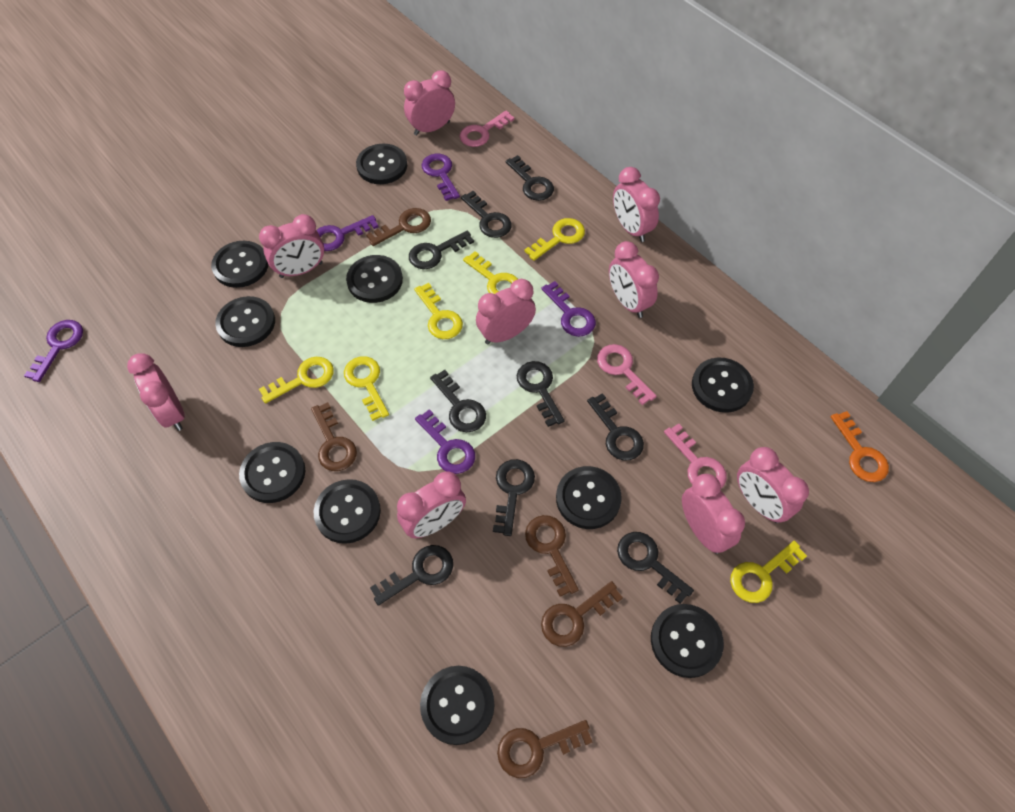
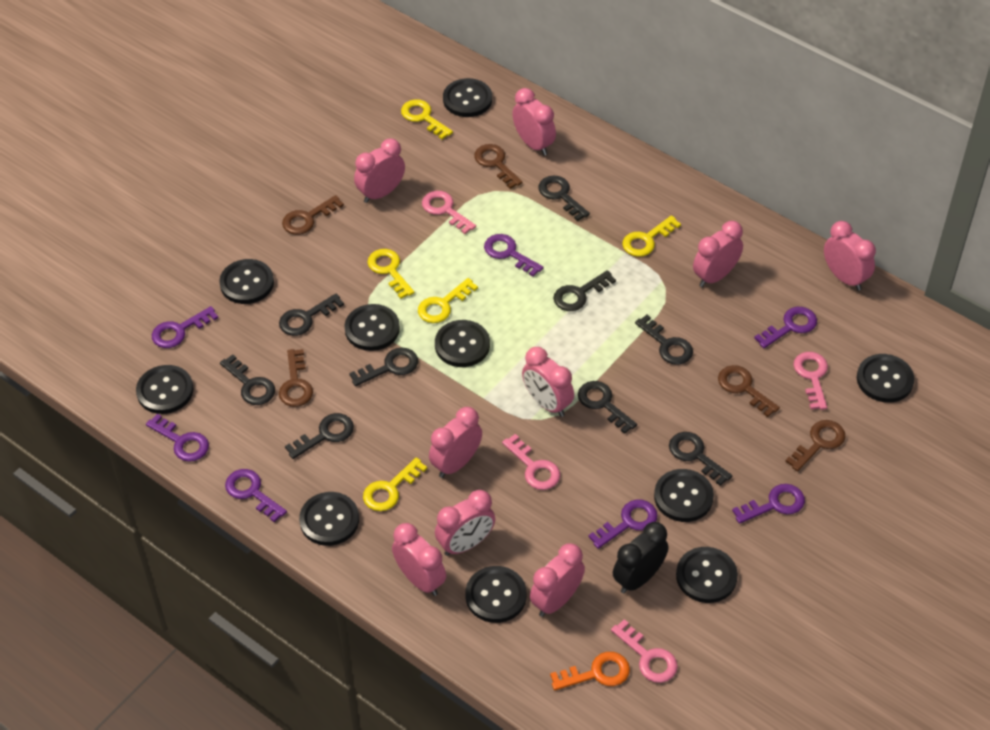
black clock: none = 0 -> [613,522,669,593] = 1
pink key: [459,111,515,147] [597,344,657,405] [664,424,727,488] = 3 -> [422,191,476,234] [502,434,560,490] [611,619,678,683] [793,352,828,410] = 4
purple key: [24,320,83,382] [316,215,379,251] [415,409,475,474] [422,154,460,201] [541,281,596,337] = 5 -> [146,414,209,462] [152,306,218,348] [225,469,287,522] [484,234,544,277] [588,500,658,549] [732,484,805,524] [754,307,817,348] = 7
yellow key: [259,357,334,403] [344,356,389,421] [414,283,463,339] [463,251,518,294] [524,218,585,261] [730,541,807,603] = 6 -> [363,457,427,511] [368,249,414,299] [401,99,453,139] [418,278,478,323] [622,215,681,257] = 5

